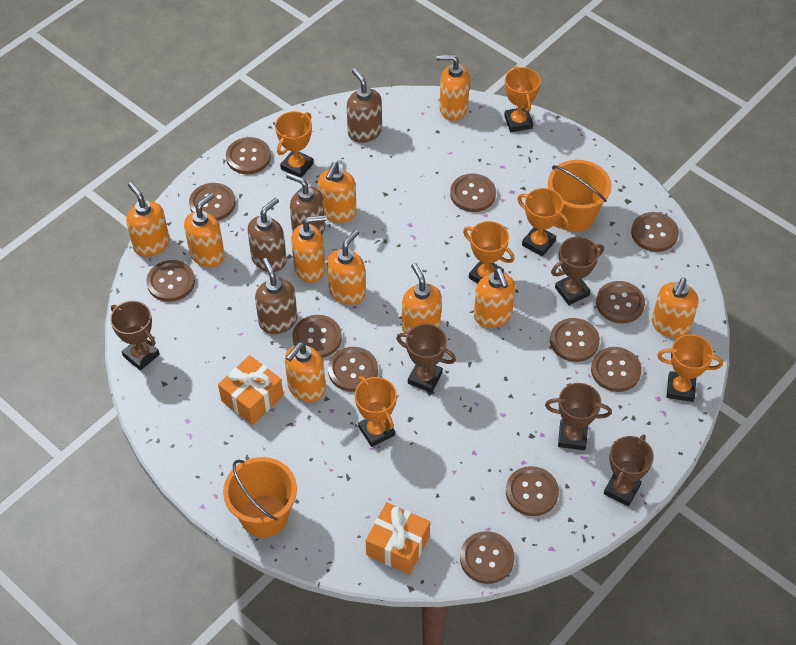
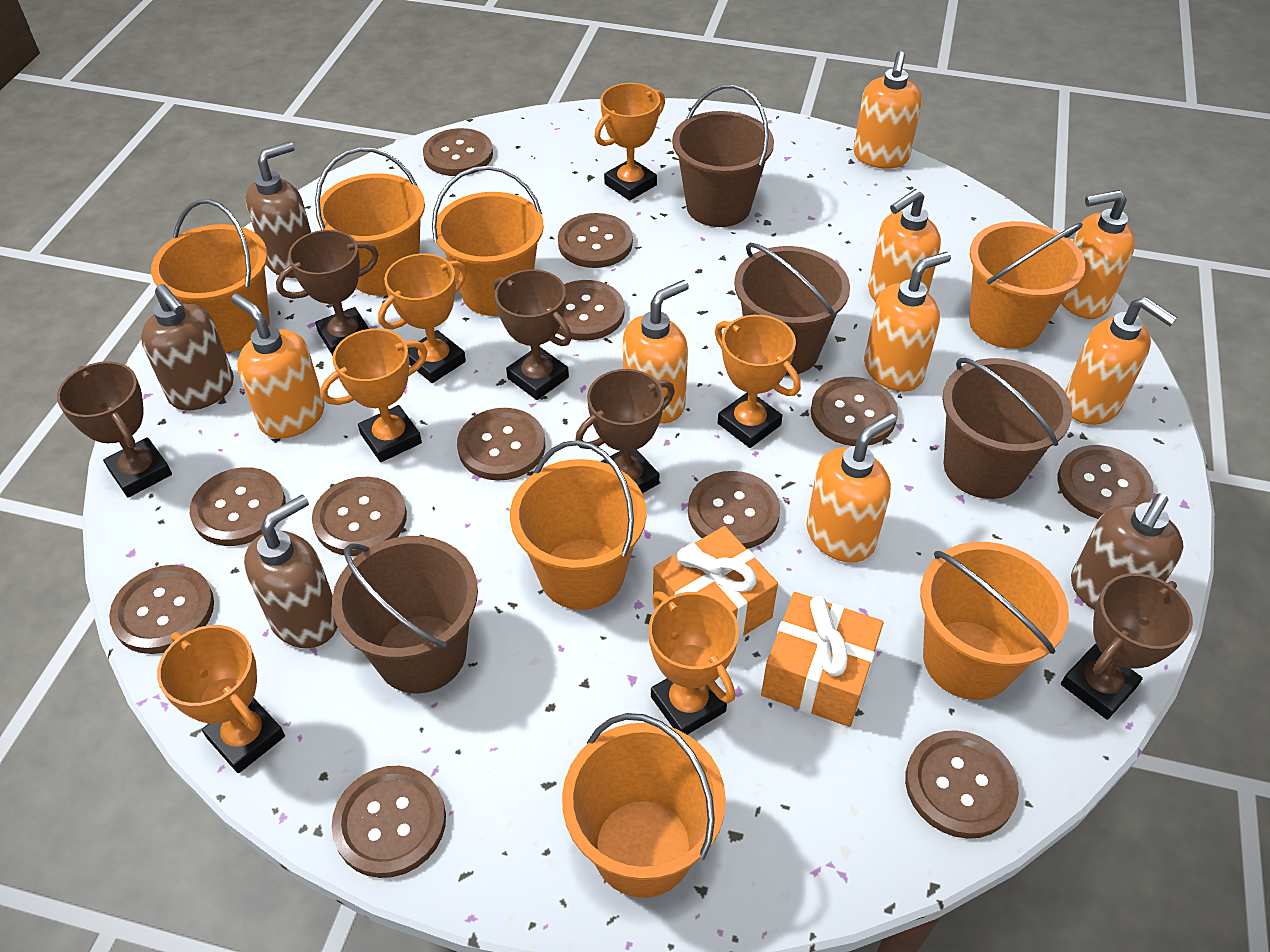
brown bucket: none = 0 -> [332,536,478,693] [672,84,774,227] [734,243,850,376] [942,358,1072,499] = 4
orange bucket: [223,457,297,538] [548,160,612,232] = 2 -> [151,199,270,352] [315,147,425,296] [432,166,544,316] [510,440,647,610] [562,713,726,898] [920,542,1069,700] [969,221,1085,349] = 7
orange soap dispenser: [126,182,170,257] [184,193,225,267] [285,342,326,402] [291,215,327,283] [318,162,357,223] [327,230,366,305] [402,263,442,333] [436,55,470,121] [474,268,515,328] [652,278,699,338] = 10 -> [231,294,325,439] [623,280,689,424] [807,413,897,563] [854,51,922,169] [864,252,951,392] [868,189,941,302] [1061,190,1135,319] [1065,297,1178,425] = 8

